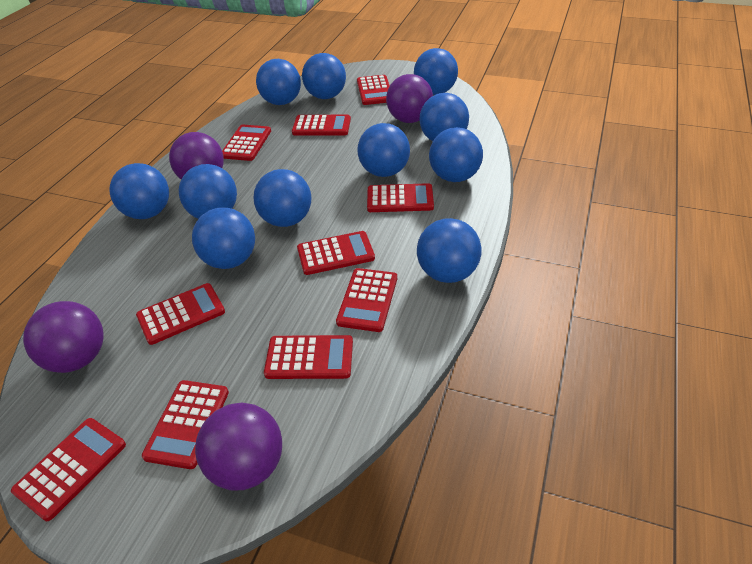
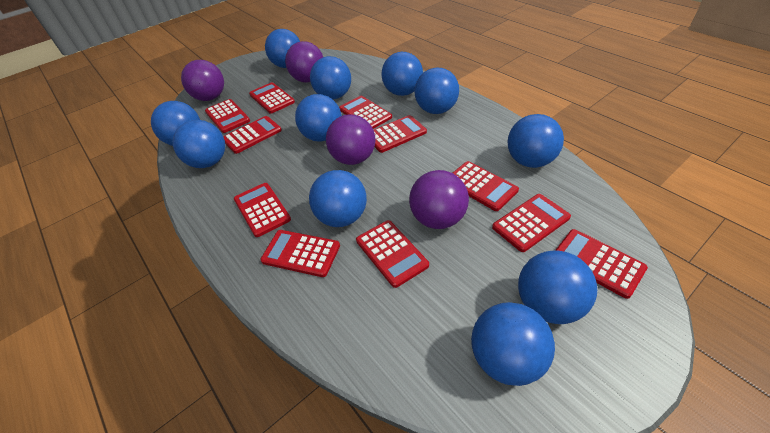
red calculator: [11,418,126,521] [136,283,225,345] [142,380,229,469] [222,125,271,161] [264,335,353,379] [292,115,351,135] [297,231,375,275] [336,268,397,332] [357,75,390,105] [367,183,434,212] = 10 -> [205,99,250,133] [223,116,282,154] [234,183,291,237] [249,82,295,114] [260,230,340,277] [339,96,392,129] [356,220,429,288] [374,115,427,153] [453,161,519,211] [492,194,571,252] [555,229,648,299] = 11

